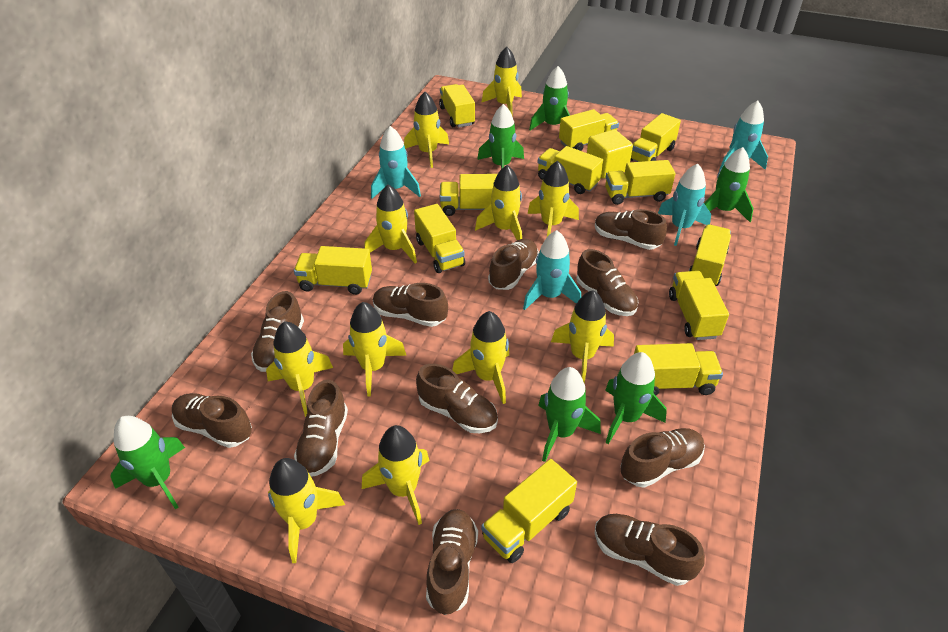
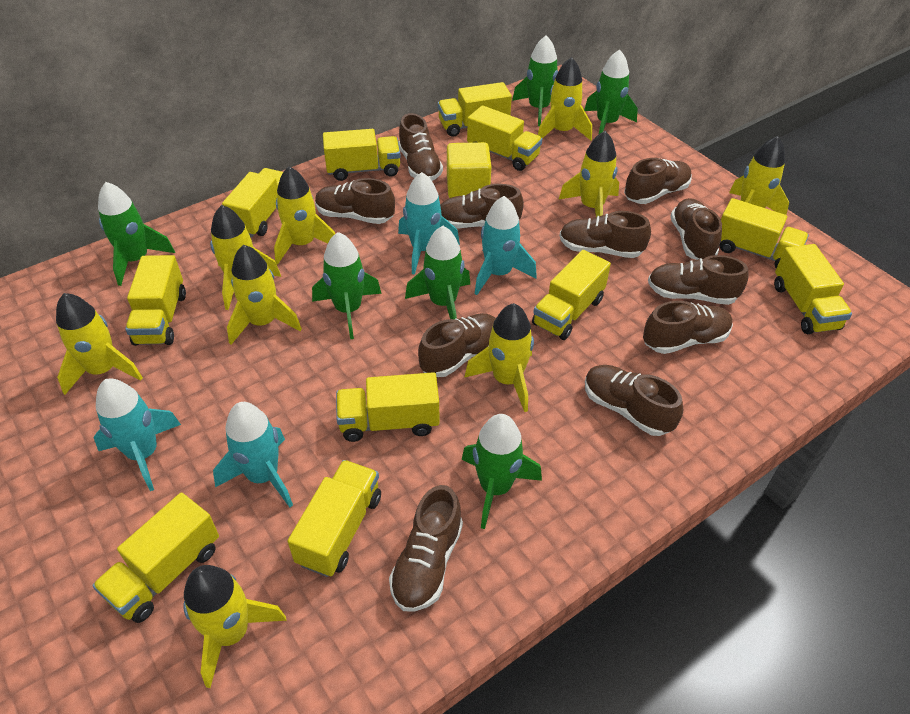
yellow rocket: [266,321,333,417] [268,458,345,563] [343,302,407,397] [362,425,429,525] [365,184,417,264] [404,92,449,168] [452,311,509,404] [475,165,522,240] [481,46,522,117] [528,161,579,237] [551,290,614,384] = 11 -> [56,293,143,395] [183,565,287,688] [210,205,281,310] [227,245,302,345] [274,167,335,265] [464,303,534,412] [538,57,592,140] [558,131,619,217] [729,136,789,215] = 9
yellow truck: [294,246,372,295] [414,204,465,273] [439,84,475,127] [440,174,498,216] [481,459,577,563] [537,146,603,194] [559,109,619,151] [605,160,675,205] [631,113,681,162] [634,343,723,395] [669,271,729,340] [689,224,731,286] = 12 -> [92,492,219,623] [125,255,186,346] [222,168,283,237] [288,460,381,577] [323,129,401,181] [336,372,440,442] [438,82,512,137] [467,105,542,171] [532,250,611,340] [720,198,809,268] [774,244,852,334] = 11

